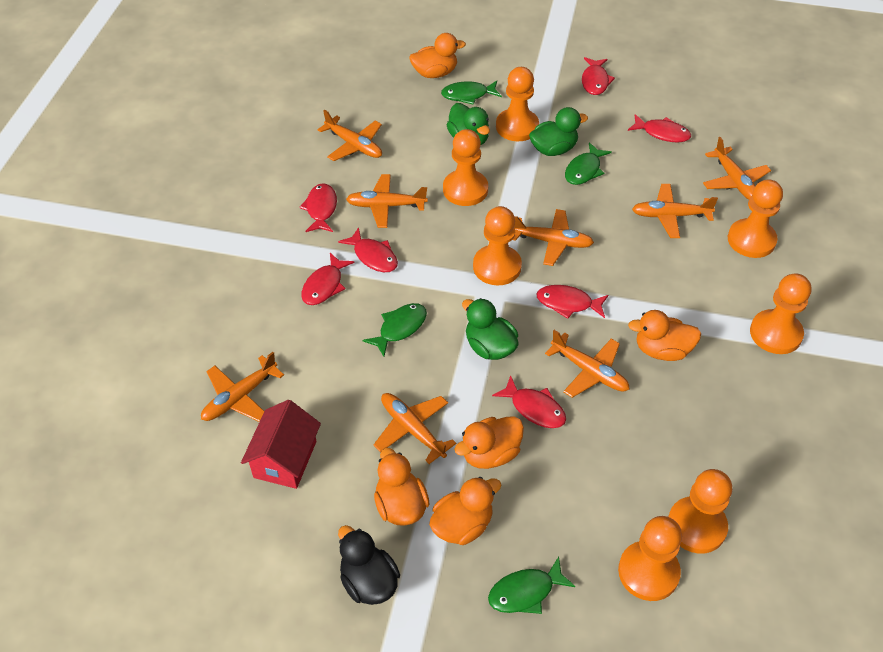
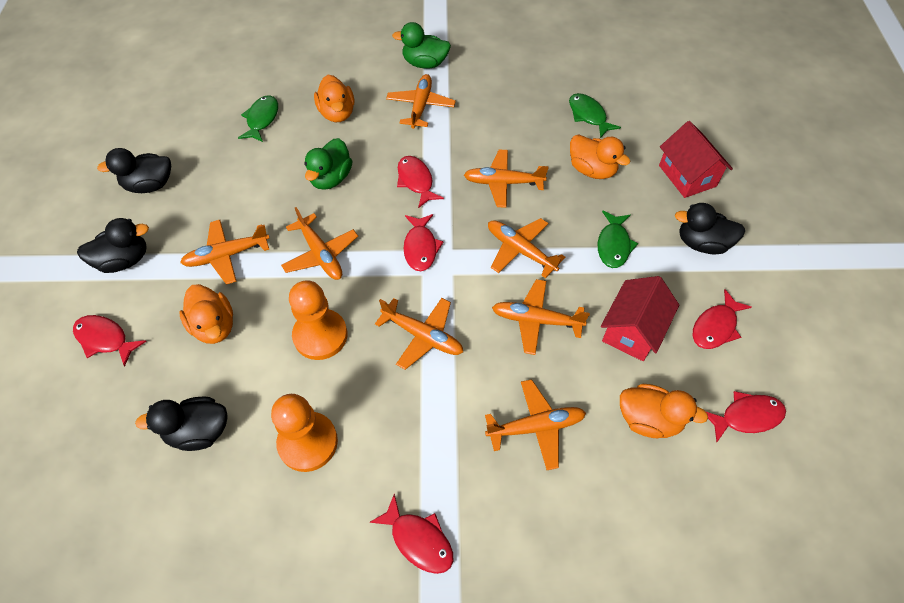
black duck: [338,525,400,605] = 1 -> [77,218,149,273] [97,148,171,193] [135,396,228,451] [675,203,745,255] = 4
green duck: [446,103,490,145] [462,298,519,360] [529,107,588,156] = 3 -> [304,138,352,190] [392,22,451,69] = 2
green fish: [363,303,427,356] [441,81,502,105] [488,557,576,614] [565,143,612,185] = 4 -> [238,95,278,142] [569,93,621,138] [598,211,638,268] = 3
orange duck: [374,448,430,526] [409,33,466,78] [429,477,501,545] [454,416,524,469] [628,310,701,361] = 5 -> [179,284,233,344] [314,75,354,122] [570,134,630,179] [620,384,708,438] = 4
orange pawn: [443,129,488,206] [473,206,522,285] [496,67,539,141] [618,516,682,601] [668,469,732,554] [728,179,783,258] [750,273,812,354] = 7 -> [271,394,338,472] [289,280,347,360] = 2
red fish: [299,183,337,232] [301,253,354,305] [338,227,398,272] [492,375,566,428] [536,285,608,319] [582,57,615,95] [628,114,691,143] = 7 -> [73,315,147,367] [370,494,453,574] [397,156,444,208] [403,214,444,271] [693,290,752,349] [705,391,786,442] = 6
red house: [241,400,321,489] = 1 -> [601,276,679,361] [659,121,733,198] = 2

